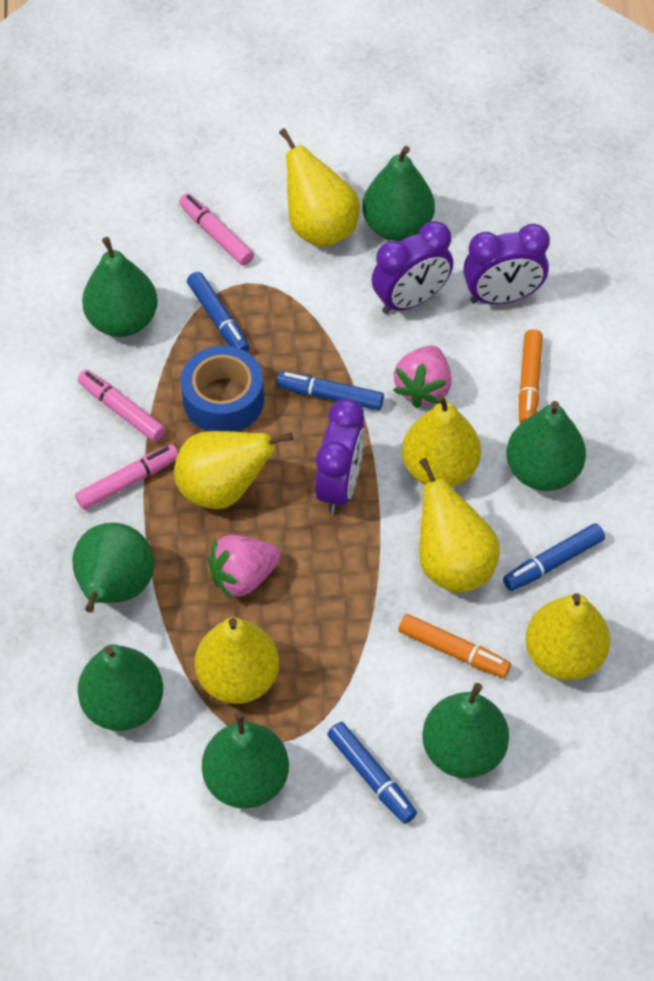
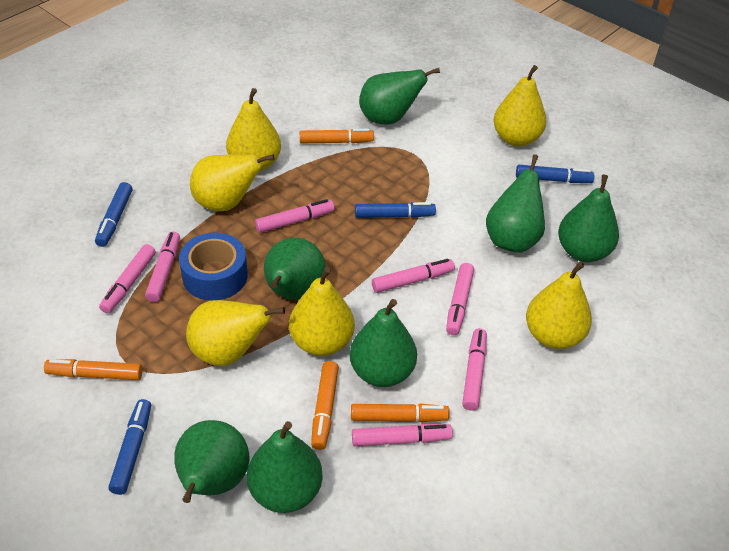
orange marker: [398,614,511,678] [519,329,543,423] = 2 -> [44,359,143,380] [300,129,374,143] [311,361,339,450] [351,404,450,422] = 4
pink marker: [75,444,178,510] [78,370,166,442] [179,193,254,266] = 3 -> [99,244,156,313] [145,231,180,302] [255,199,335,233] [352,424,453,446] [372,259,455,293] [446,263,474,335] [462,328,487,411] = 7
pink strawberry: [208,535,281,600] [393,345,452,408] = 2 -> none = 0
purple clock: [315,399,365,514] [371,221,453,314] [463,224,550,304] = 3 -> none = 0

